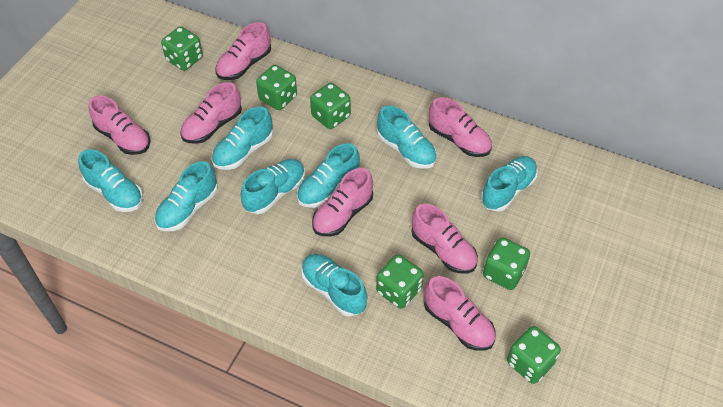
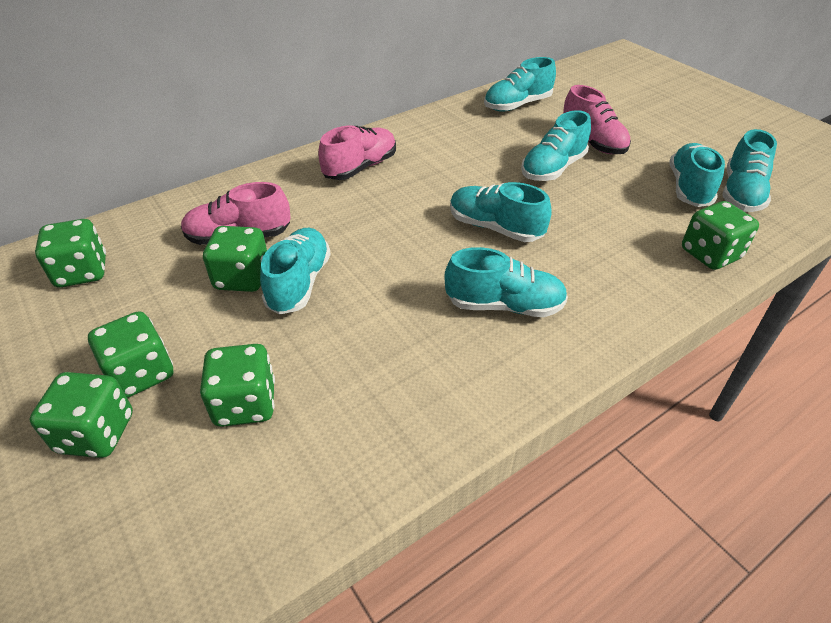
pink shoe: [89,96,150,155] [180,82,242,144] [215,22,271,80] [312,168,373,236] [411,204,478,273] [424,276,495,351] [429,97,492,157] = 7 -> [181,182,291,245] [318,126,396,180] [563,85,631,154] = 3
turquoise shoe: [78,149,143,212] [155,161,218,231] [212,106,273,170] [241,159,305,214] [297,143,360,208] [301,254,367,317] [377,106,437,169] [481,156,538,212] = 8 -> [260,228,331,315] [444,247,568,317] [450,182,552,242] [484,57,556,111] [521,110,591,181] [670,143,725,207] [722,129,777,212] = 7

